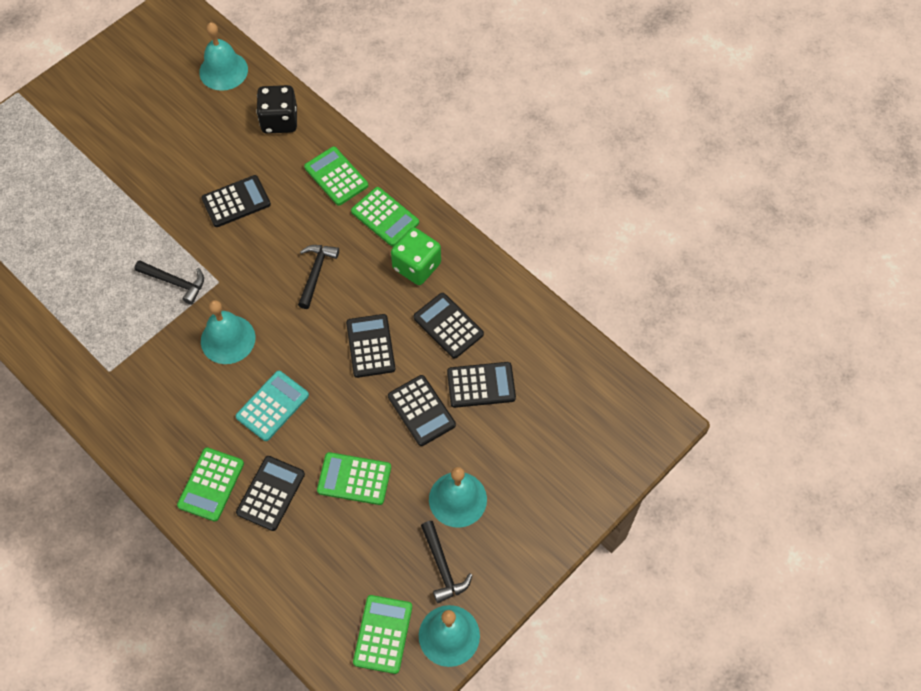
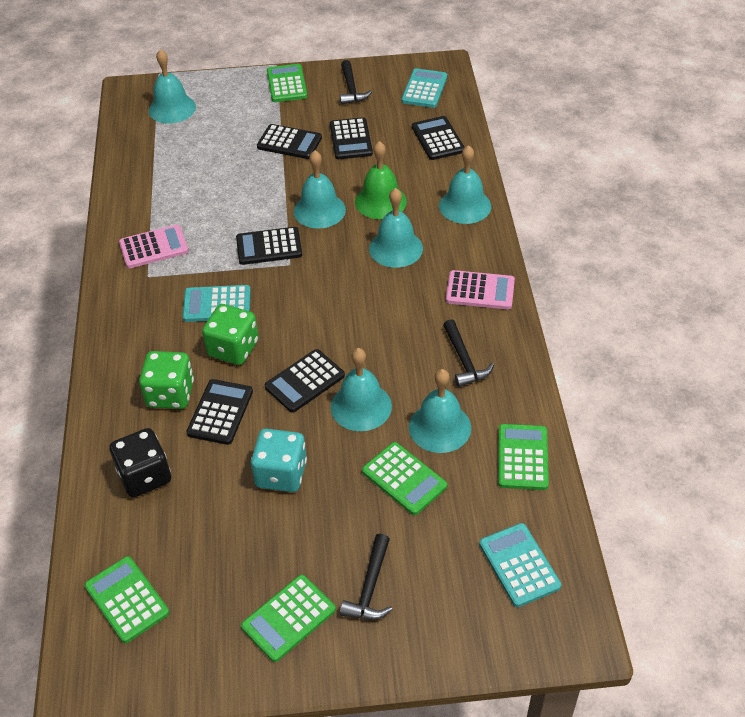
green bell: none = 0 -> [355,141,407,219] = 1
green dice: [391,227,441,285] = 1 -> [139,351,194,409] [202,304,259,365] = 2
pink calculator: none = 0 -> [119,225,189,268] [446,270,515,309] = 2
turquoise bell: [199,22,248,91] [201,300,255,364] [419,605,480,667] [429,467,487,528] = 4 -> [149,49,196,124] [294,150,346,229] [331,348,392,431] [369,188,423,268] [409,369,471,453] [439,145,491,224] = 6
turquoise calculator: [236,371,309,441] = 1 -> [182,285,251,322] [402,68,447,108] [479,523,561,607] = 3
turquoise dice: none = 0 -> [251,429,307,492] = 1

